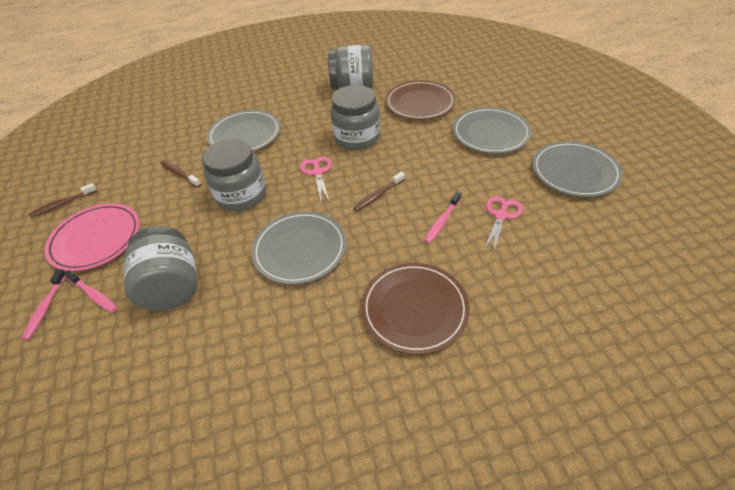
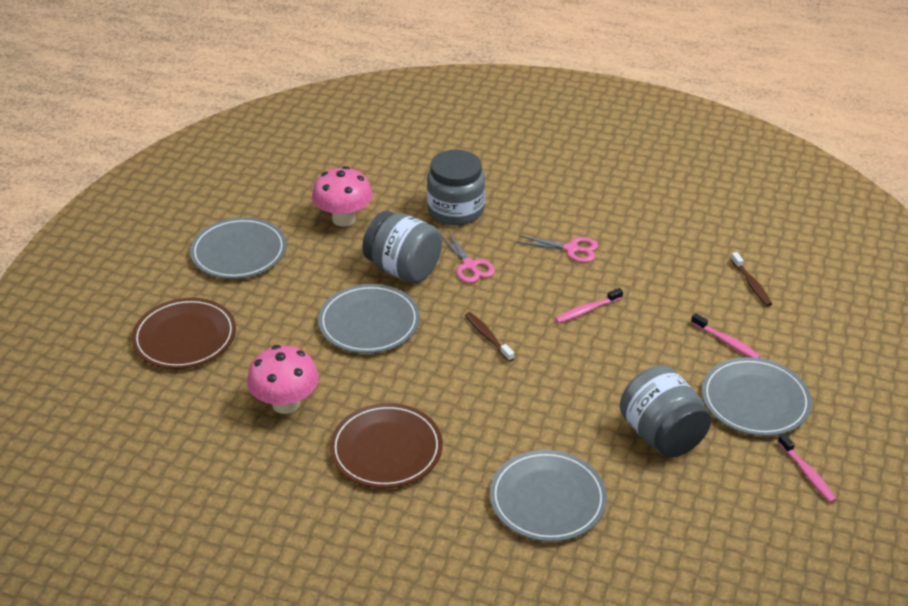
brown toothbrush: [29,183,97,218] [160,160,201,188] [353,171,405,211] = 3 -> [465,312,514,362] [731,252,772,306] = 2
grey jar: [123,226,198,311] [202,139,266,211] [328,45,373,89] [330,85,380,150] = 4 -> [362,211,442,283] [427,150,485,225] [620,366,712,458] = 3
pink mushroom: none = 0 -> [247,345,319,414] [312,166,373,226] = 2
pink plate: [44,203,140,271] = 1 -> none = 0

